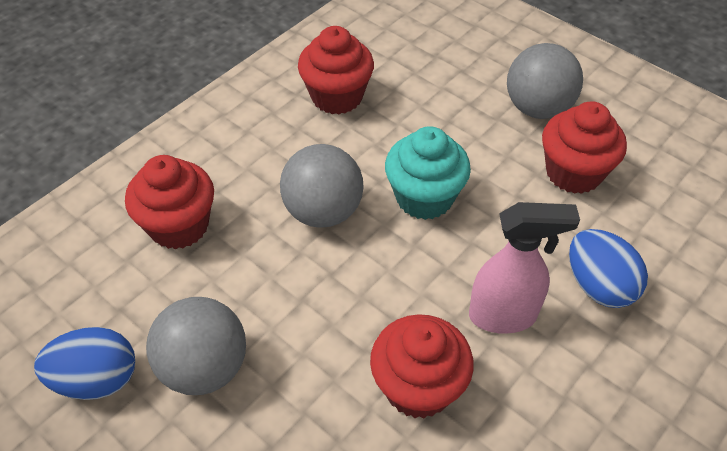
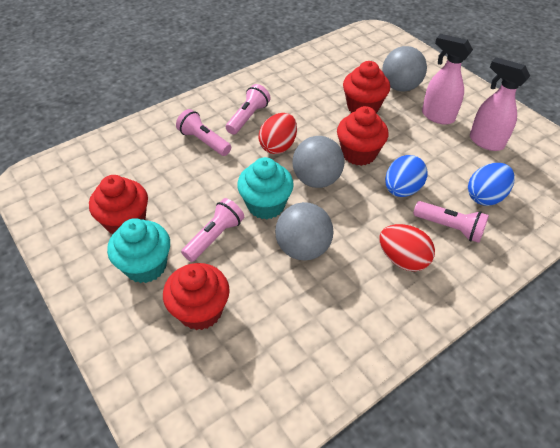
pink flashlight: none = 0 -> [176,109,231,156] [181,198,244,262] [226,84,271,135] [413,201,489,243] = 4
pink spray bottle: [469,202,580,334] = 1 -> [422,34,473,125] [470,57,530,151] = 2
red egg: none = 0 -> [259,113,297,154] [379,224,435,271] = 2
turquoise cupcake: [385,127,471,220] = 1 -> [107,218,170,283] [237,157,294,219] = 2

